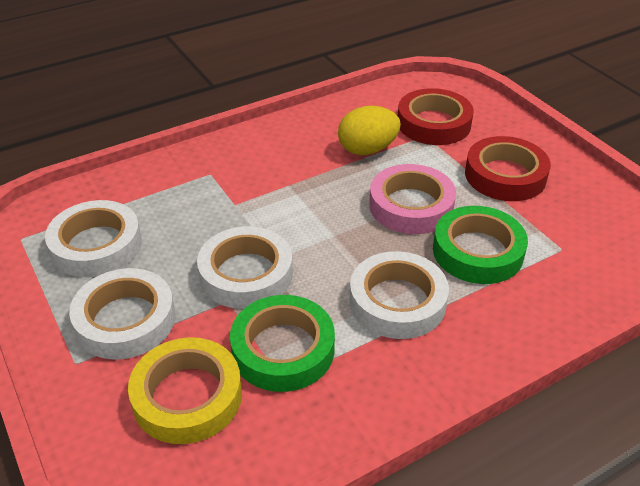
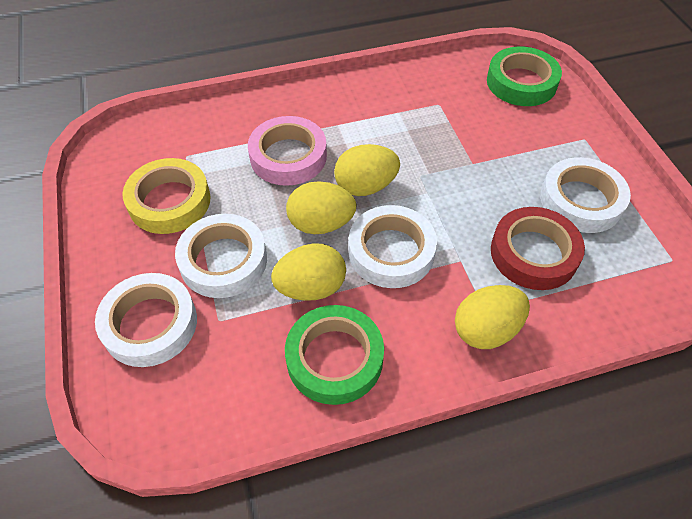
red tape: [398,88,474,145] [465,136,551,201] = 2 -> [491,207,585,290] = 1
yellow egg: [338,106,401,155] = 1 -> [271,243,346,301] [286,181,357,234] [334,144,400,196] [455,285,530,349] = 4

